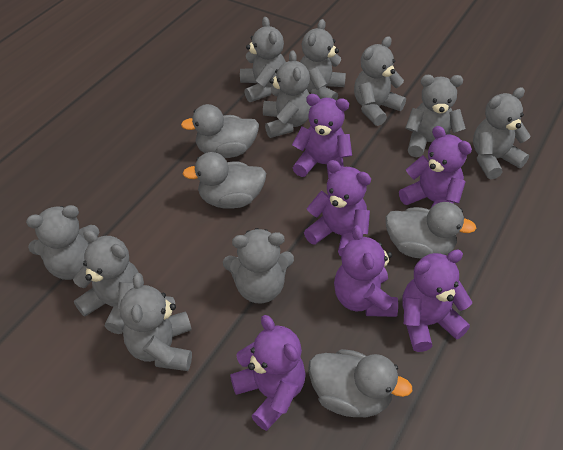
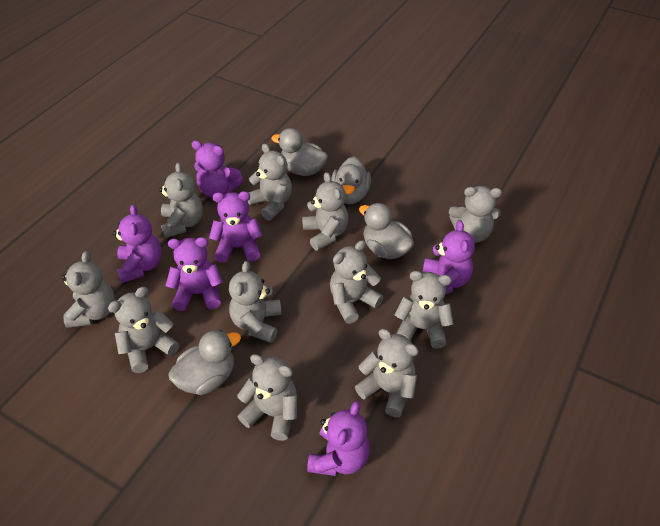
grey teddy bear: [26,205,99,280] [73,229,139,334] [119,273,192,371] [223,228,294,304] [240,17,286,102] [263,50,311,138] [300,19,346,101] [354,36,406,126] [405,75,466,157] [473,87,531,179] = 10 -> [61,251,115,328] [108,287,179,373] [159,162,203,238] [229,261,282,343] [237,354,297,441] [248,143,292,221] [302,172,349,251] [330,240,383,324] [355,329,419,417] [395,271,454,349] [449,186,502,243] = 11

